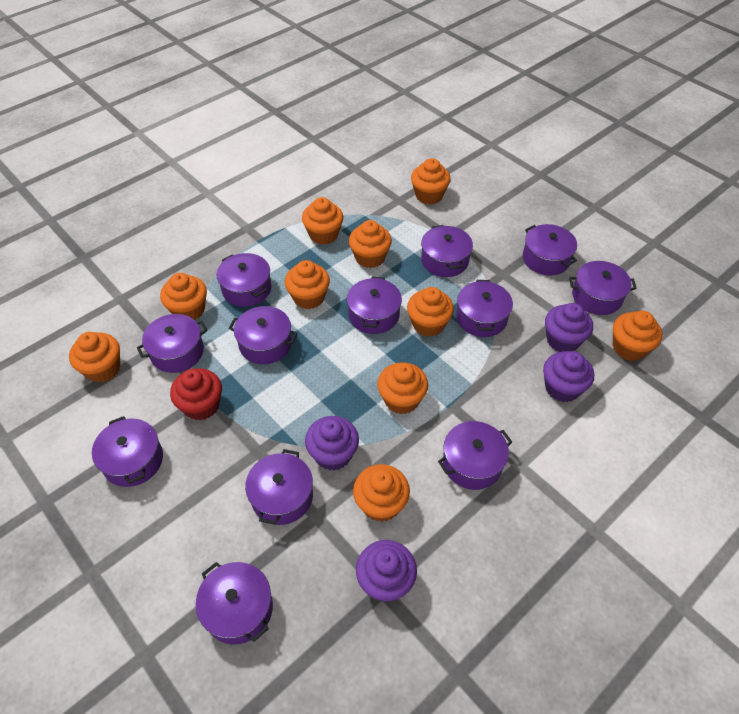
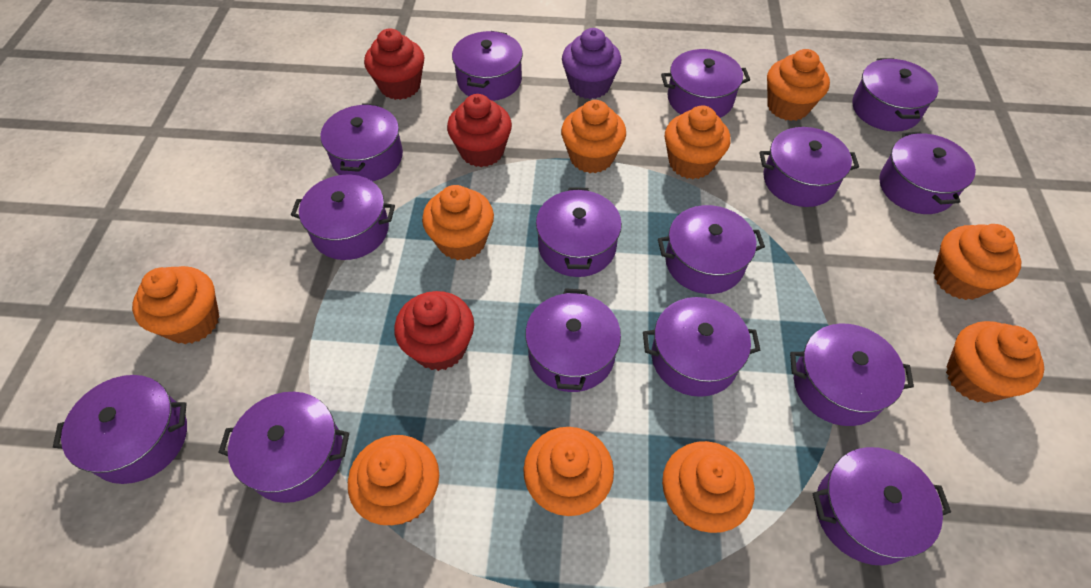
purple cupcake: [305,416,359,471] [356,540,417,602] [543,351,594,402] [545,303,593,352] = 4 -> [562,28,621,99] = 1
purple pot: [92,416,163,487] [137,314,208,373] [196,562,273,645] [216,253,272,307] [229,306,298,364] [245,449,313,525] [347,277,402,334] [421,225,473,277] [438,421,512,490] [456,280,513,337] [523,224,577,276] [569,261,637,315] = 12 -> [53,375,187,484] [218,392,349,503] [291,175,395,260] [321,103,403,181] [452,31,523,101] [525,288,621,392] [536,187,622,277] [643,297,760,397] [658,205,765,294] [661,49,750,118] [759,127,859,207] [790,324,914,426] [812,447,951,565] [852,58,938,132] [879,131,976,214] = 15
red cupcake: [170,368,222,421] = 1 -> [364,28,425,100] [394,291,474,371] [447,94,512,167] = 3

